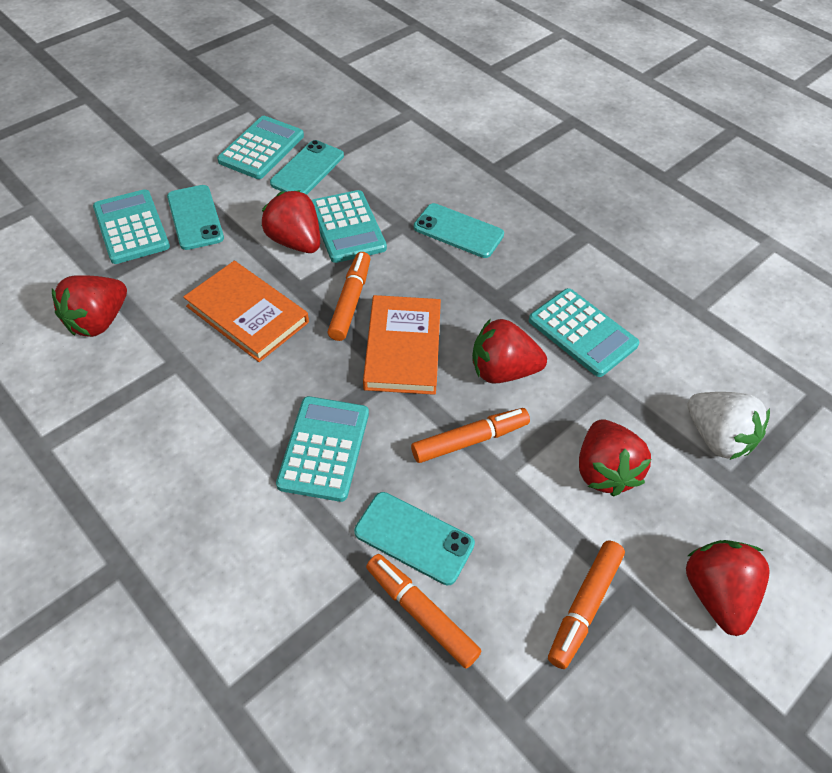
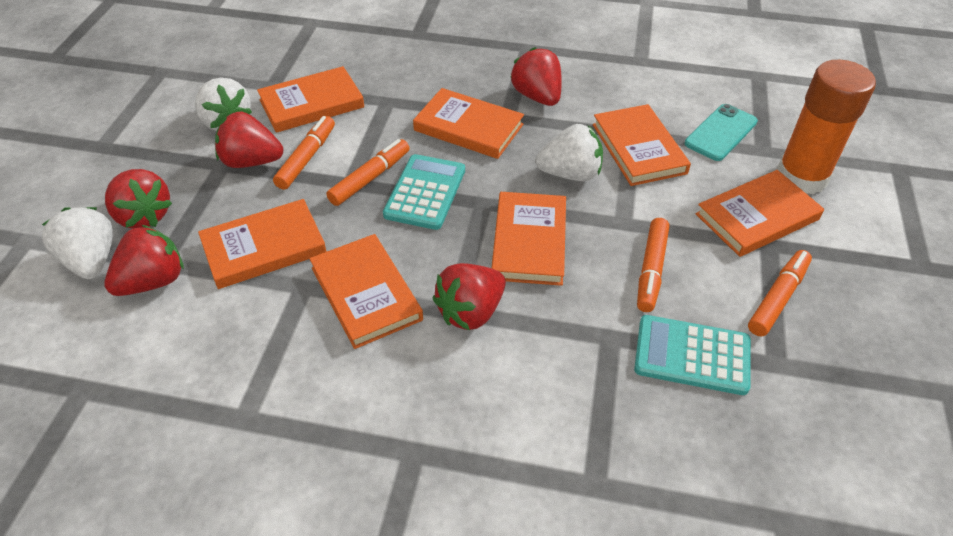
orange book: [183,261,309,362] [363,295,441,395] = 2 -> [198,199,326,289] [257,66,364,133] [309,234,423,349] [413,88,524,159] [491,192,566,286] [593,104,691,186] [696,170,824,257] = 7
orange glue stick: none = 0 -> [777,60,876,195] = 1
turquoise calculator: [93,189,170,264] [217,116,304,179] [276,396,369,502] [312,190,387,263] [529,288,639,377] = 5 -> [383,154,465,230] [634,315,751,395] = 2
turquoise phone: [167,185,224,250] [270,140,344,195] [354,492,475,585] [414,203,504,258] = 4 -> [685,104,758,161] = 1
white strawberry: [688,392,770,460] = 1 -> [42,207,113,279] [195,78,252,131] [535,124,603,181] = 3

